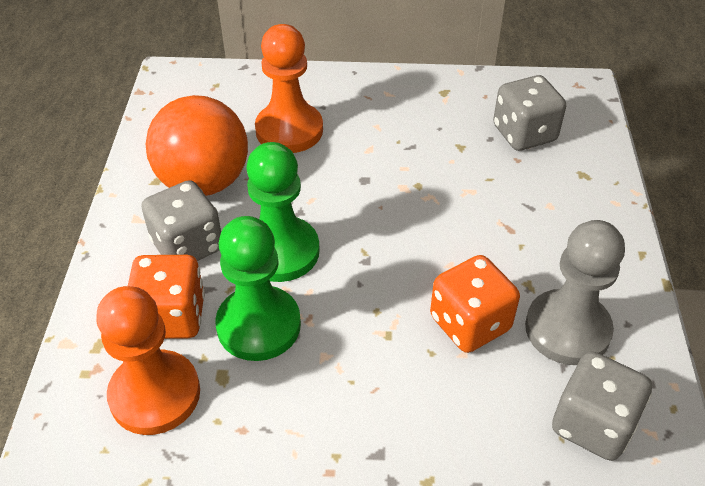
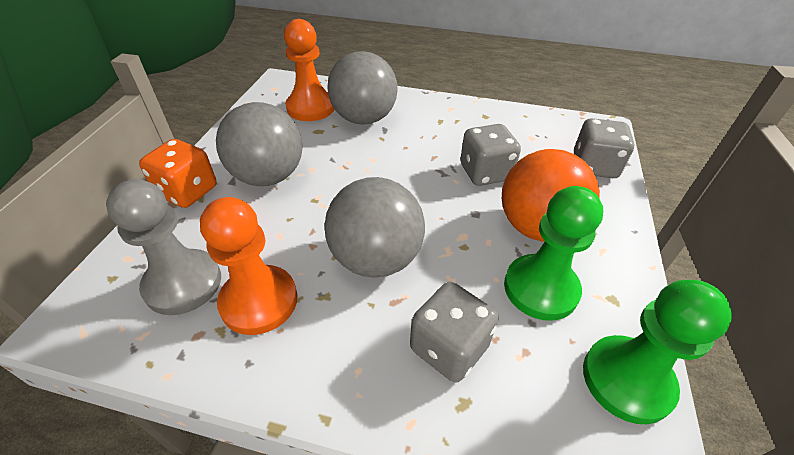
grey ball: none = 0 -> [216,102,302,186] [325,177,425,278] [327,51,398,125] = 3
orange dice: [128,255,205,339] [430,255,520,353] = 2 -> [139,139,217,208] = 1

